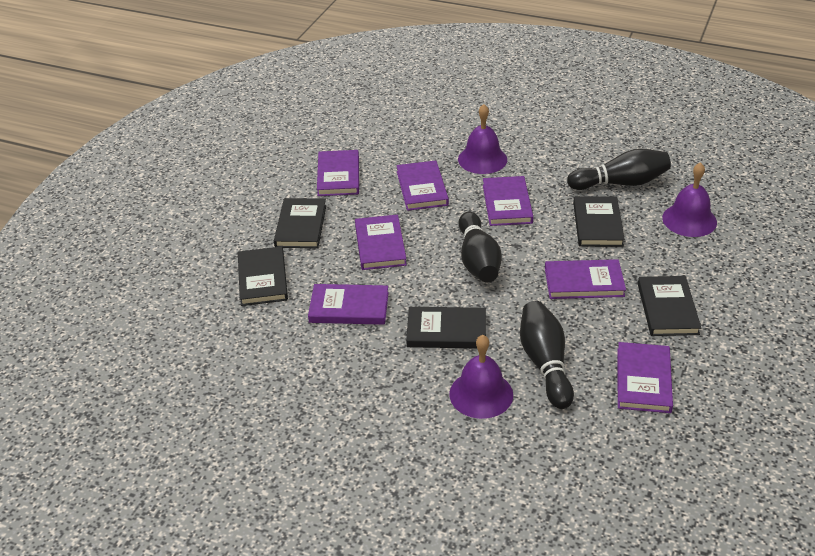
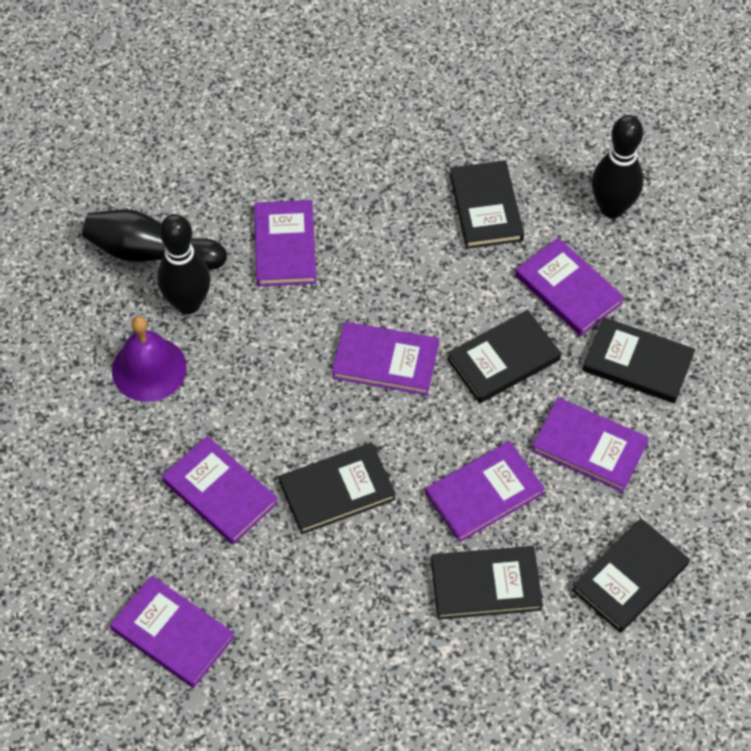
black book: [238,246,288,306] [274,198,326,248] [406,307,486,348] [573,196,625,247] [638,276,701,336] = 5 -> [279,443,396,534] [431,546,543,620] [447,310,561,403] [450,160,524,249] [572,518,690,633] [583,317,695,403] = 6
purple bell: [449,335,513,419] [458,104,507,174] [662,162,717,237] = 3 -> [112,316,187,402] = 1

